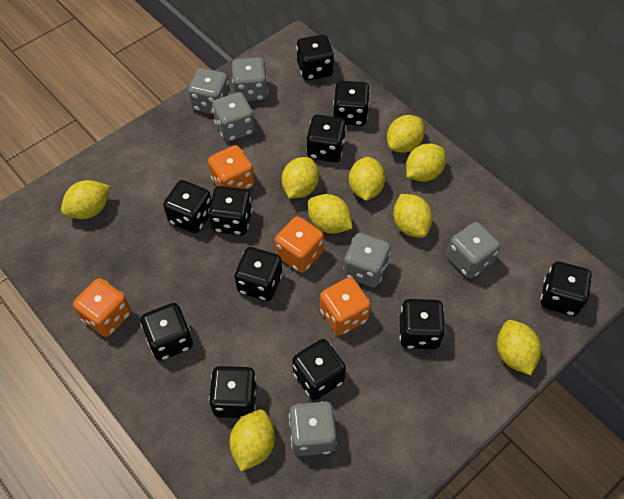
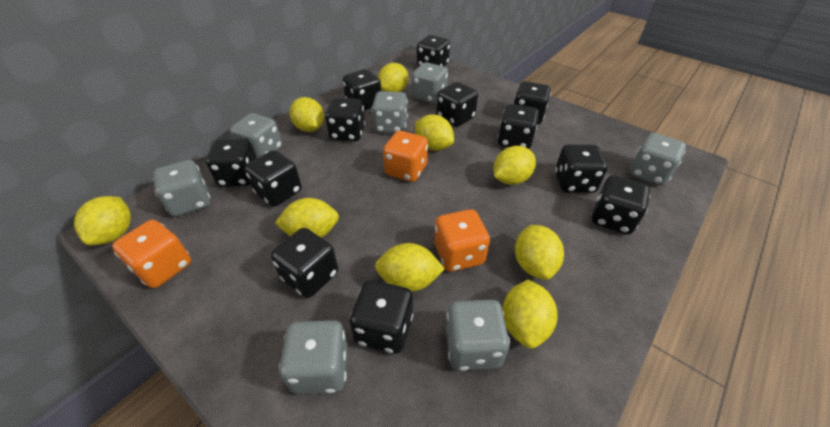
black dice: [141,303,193,361] [163,180,211,233] [208,186,252,235] [209,366,257,418] [235,247,283,301] [292,339,346,400] [296,35,334,80] [306,115,346,162] [333,81,370,126] [400,299,445,349] [540,262,592,316] = 11 -> [206,138,257,187] [245,150,302,207] [271,228,338,298] [325,98,365,141] [343,69,381,110] [349,280,413,354] [417,35,450,66] [437,82,478,127] [498,104,539,149] [514,81,551,124] [555,144,608,193] [592,175,650,235] = 12
grey dice: [188,68,230,115] [212,92,255,142] [232,57,268,102] [289,401,337,456] [343,233,391,287] [447,222,500,278] = 6 -> [153,160,210,217] [230,113,282,158] [279,320,348,394] [372,91,408,133] [412,62,448,103] [446,300,510,371] [629,133,686,186] = 7
orange dice: [73,278,131,337] [208,145,254,190] [275,216,324,273] [320,277,371,335] = 4 -> [112,220,191,288] [383,131,428,182] [434,209,490,272] = 3

